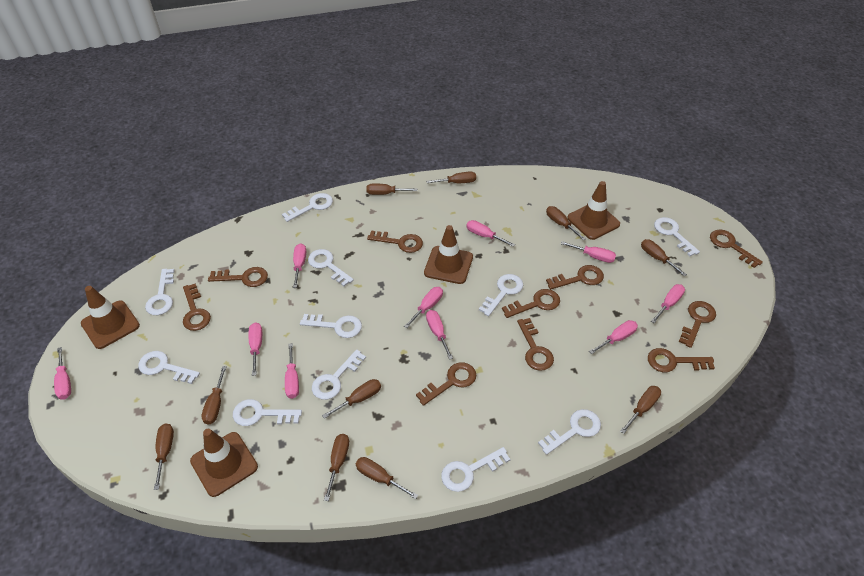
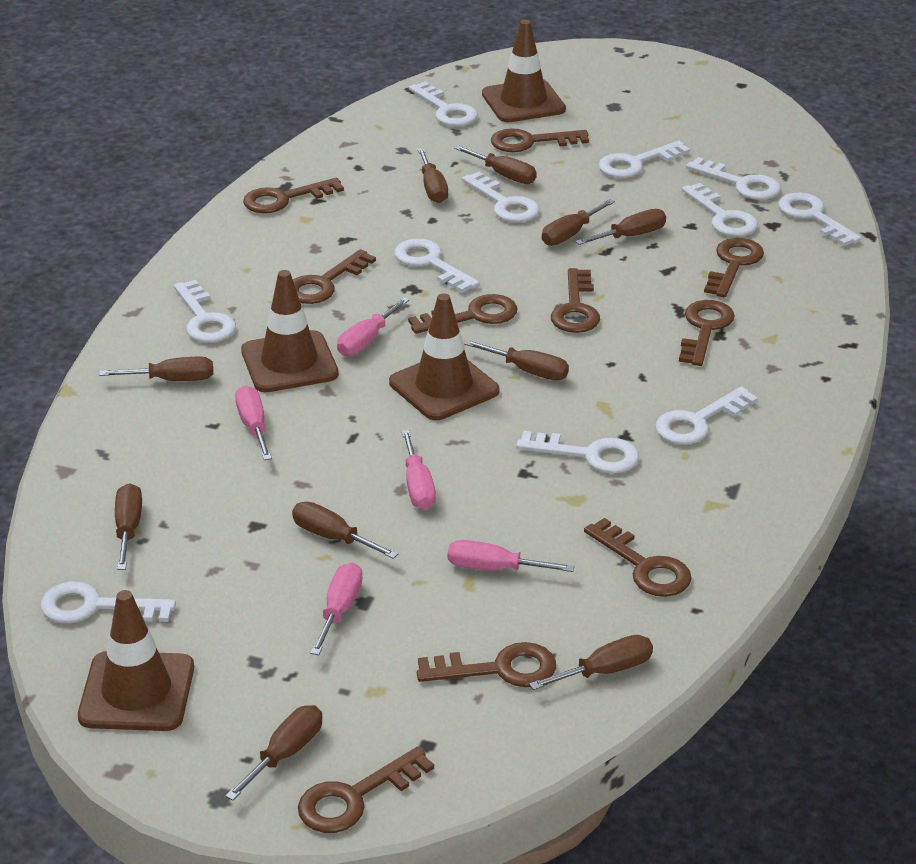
pink screwdriver: [54,347,71,400] [249,323,262,376] [285,343,299,399] [293,243,306,288] [404,287,443,328] [426,310,453,360] [467,220,515,247] [561,241,616,263] [589,320,638,354] [651,284,685,323] = 10 -> [235,385,272,460] [310,562,363,655] [337,297,409,356] [402,430,436,510] [448,540,574,572] = 5

